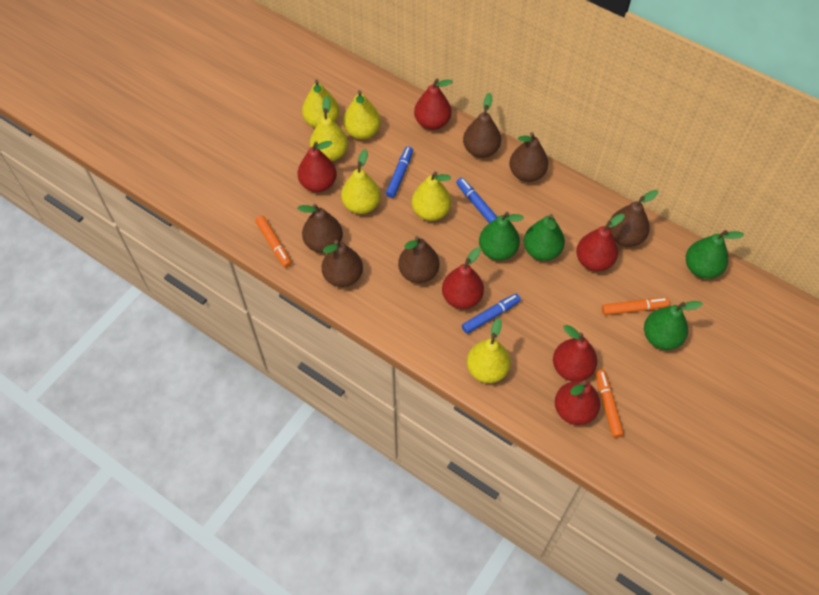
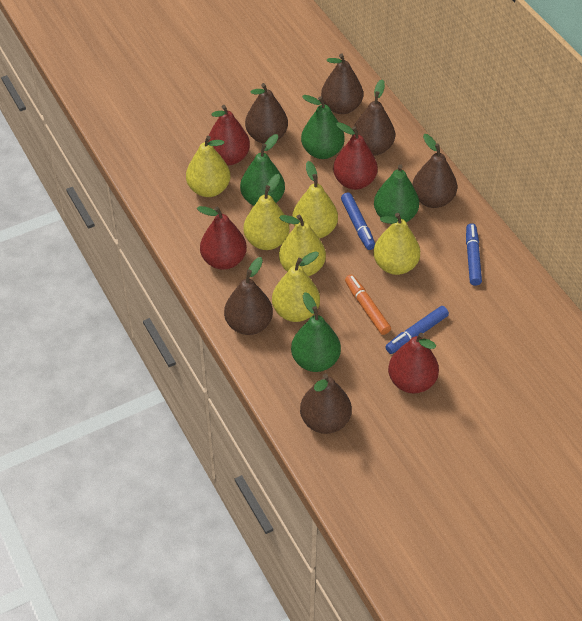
orange marker: [255,216,292,268] [595,370,624,438] [602,298,669,315] = 3 -> [345,275,391,335] = 1
red pear: [298,141,337,192] [414,79,453,130] [442,247,484,309] [553,325,597,381] [555,380,600,425] [576,214,625,271] = 6 -> [197,206,247,270] [208,105,250,165] [333,122,378,190] [388,333,439,394] = 4

